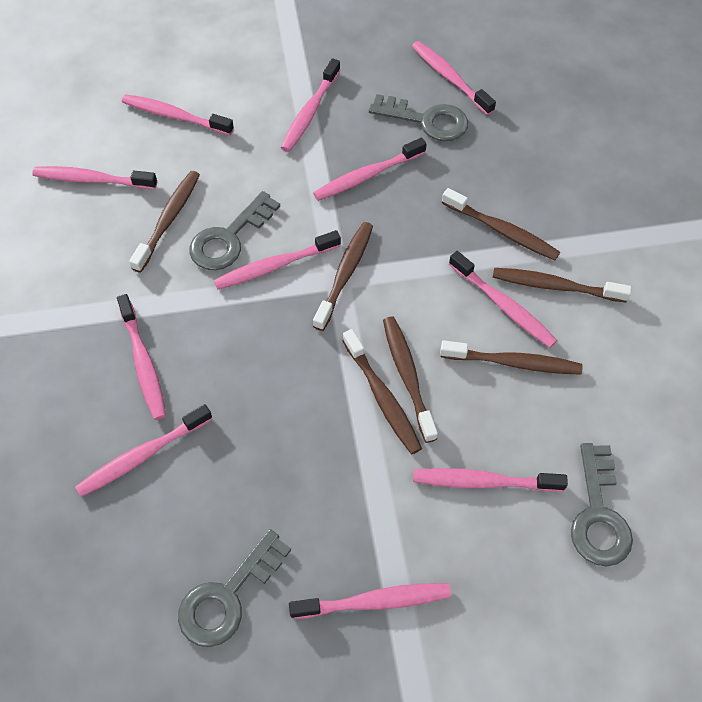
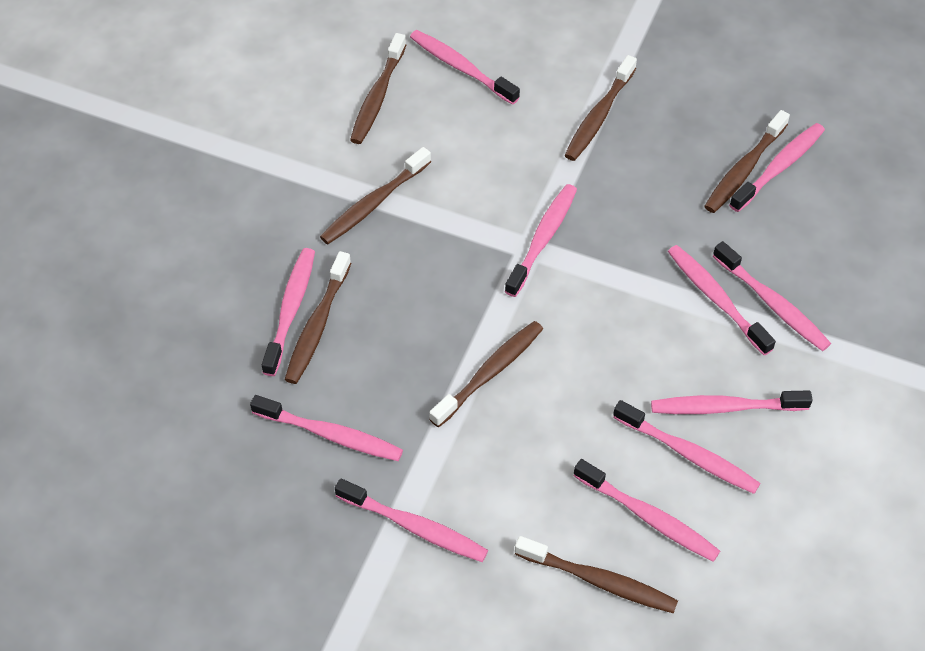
grey key: [178,529,291,647] [189,191,280,270] [369,94,468,141] [571,443,633,566] = 4 -> none = 0

